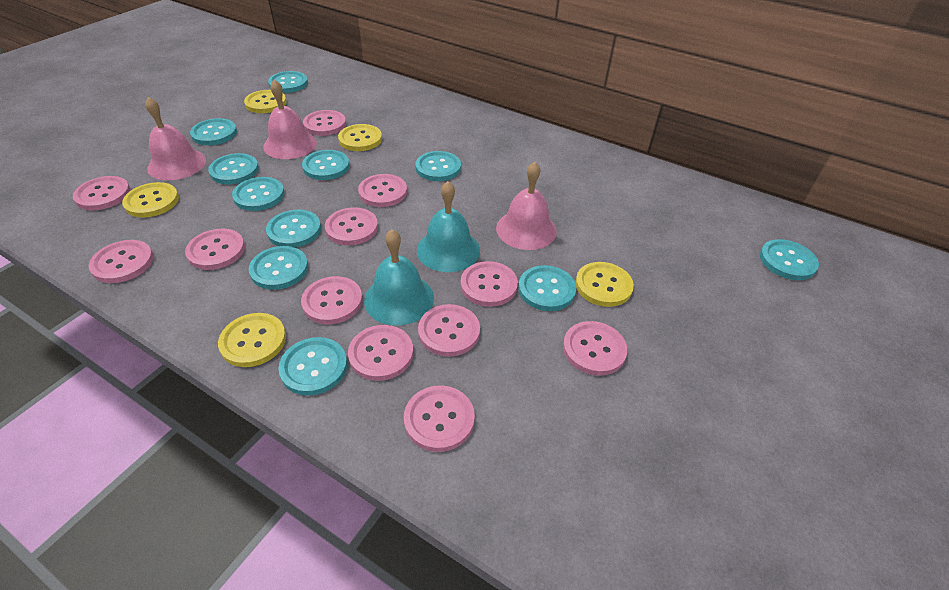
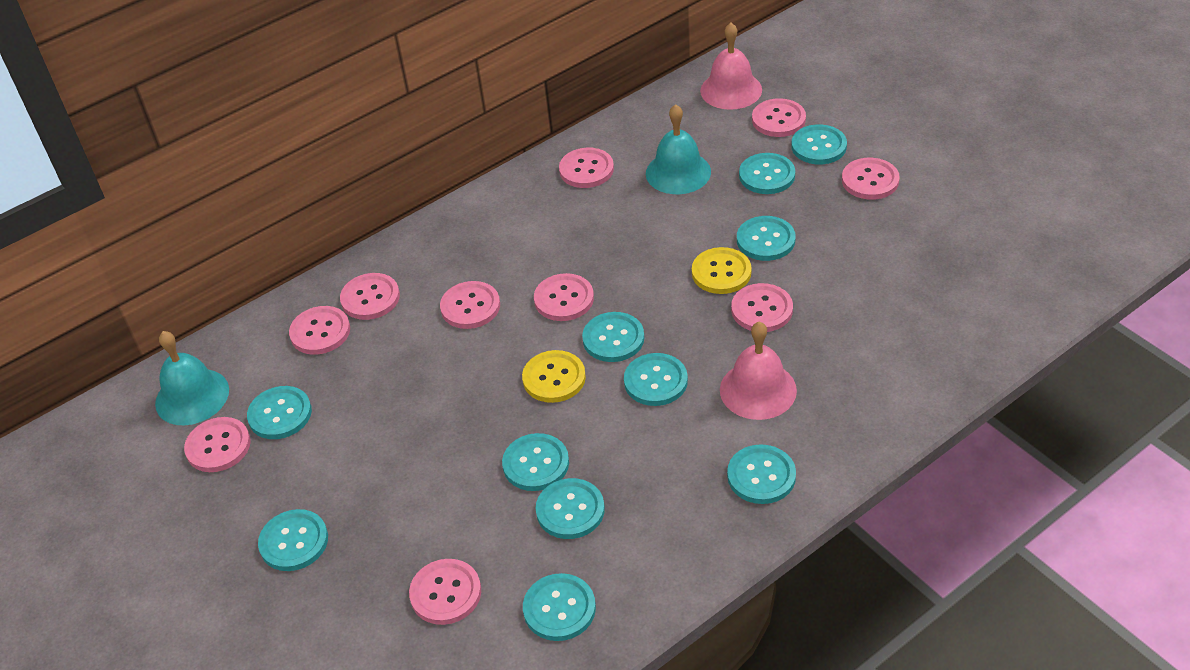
pink bell: [145,97,206,180] [263,79,317,159] [496,162,557,250] = 3 -> [700,23,762,110] [720,322,797,420] = 2
pink button: [73,176,131,210] [89,240,154,283] [185,229,245,270] [301,276,363,324] [303,110,346,136] [325,207,378,245] [348,325,413,381] [358,174,407,207] [404,385,475,452] [418,304,480,357] [461,261,518,307] [563,321,628,376] = 12 -> [184,417,251,472] [289,306,350,355] [340,273,400,320] [409,559,481,625] [440,281,500,329] [534,273,594,321] [559,148,614,188] [731,283,793,332] [752,98,806,137] [842,158,900,200] = 10
yellow button: [122,182,179,218] [218,313,286,367] [244,90,287,113] [338,124,382,151] [575,262,634,307] = 5 -> [522,350,586,403] [692,247,752,294] = 2

